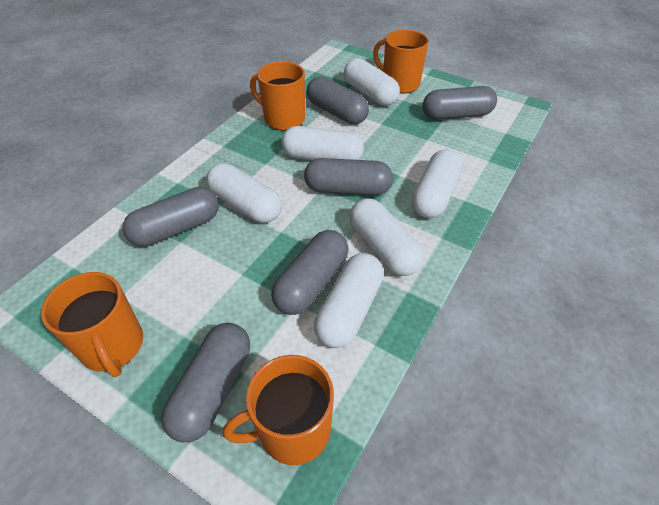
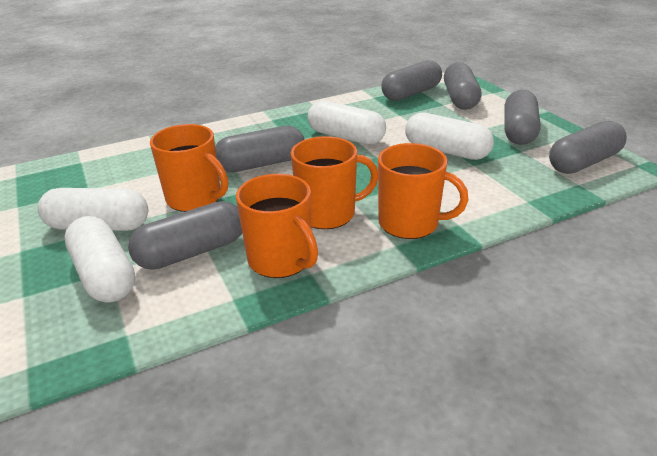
white capsule: [206,163,282,223] [282,126,364,160] [314,253,384,348] [344,58,400,106] [349,198,424,276] [412,149,462,218] = 6 -> [38,188,148,231] [65,216,135,302] [308,100,386,145] [405,112,494,160] = 4

